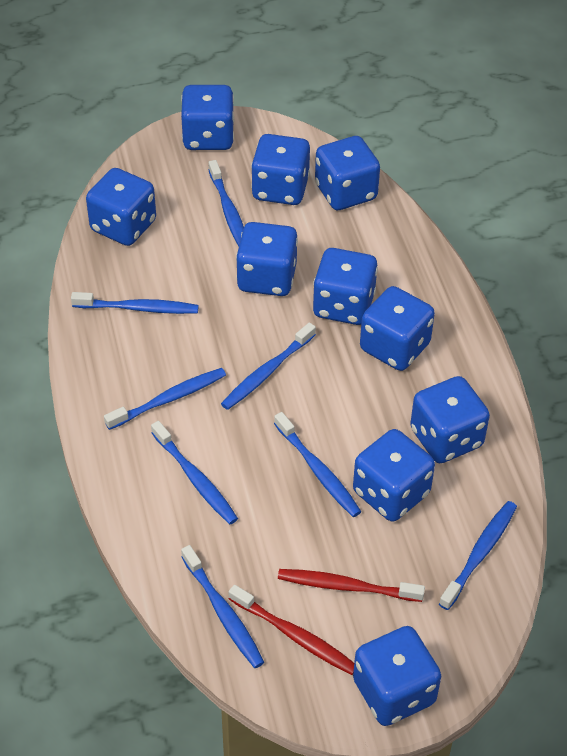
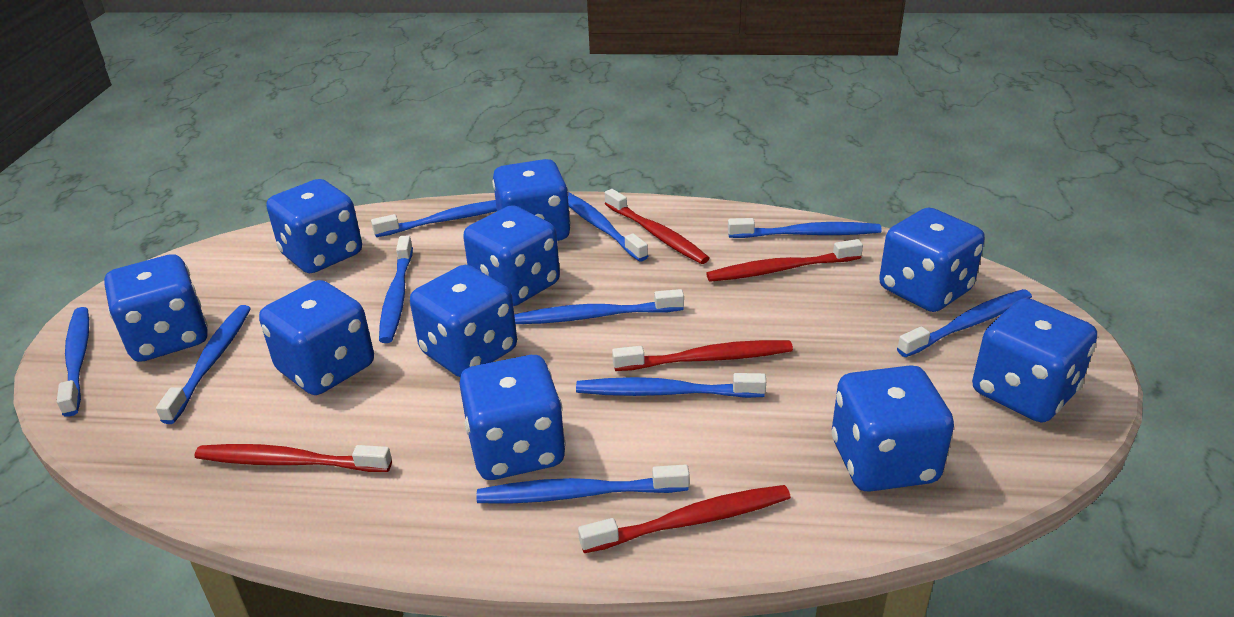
blue toothbrush: [71,292,199,314] [104,368,226,430] [151,421,238,524] [181,545,264,668] [208,160,244,246] [221,322,316,410] [274,412,361,517] [439,501,517,610] = 8 -> [57,307,89,417] [156,305,251,424] [371,200,497,237] [379,235,413,343] [477,464,690,504] [514,289,684,324] [568,193,648,262] [576,373,766,398] [728,218,882,238] [897,289,1032,357] = 10
red toothbrush: [229,585,354,675] [278,569,425,602] = 2 -> [194,444,392,472] [578,485,791,553] [605,189,710,264] [612,340,793,371] [706,239,863,282] = 5

